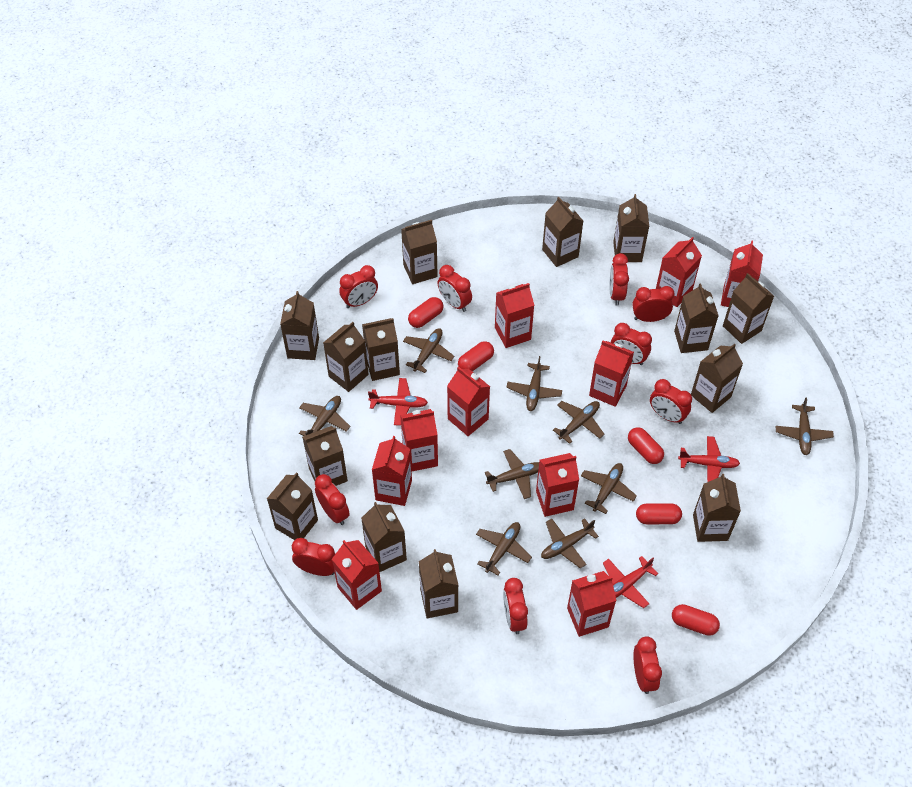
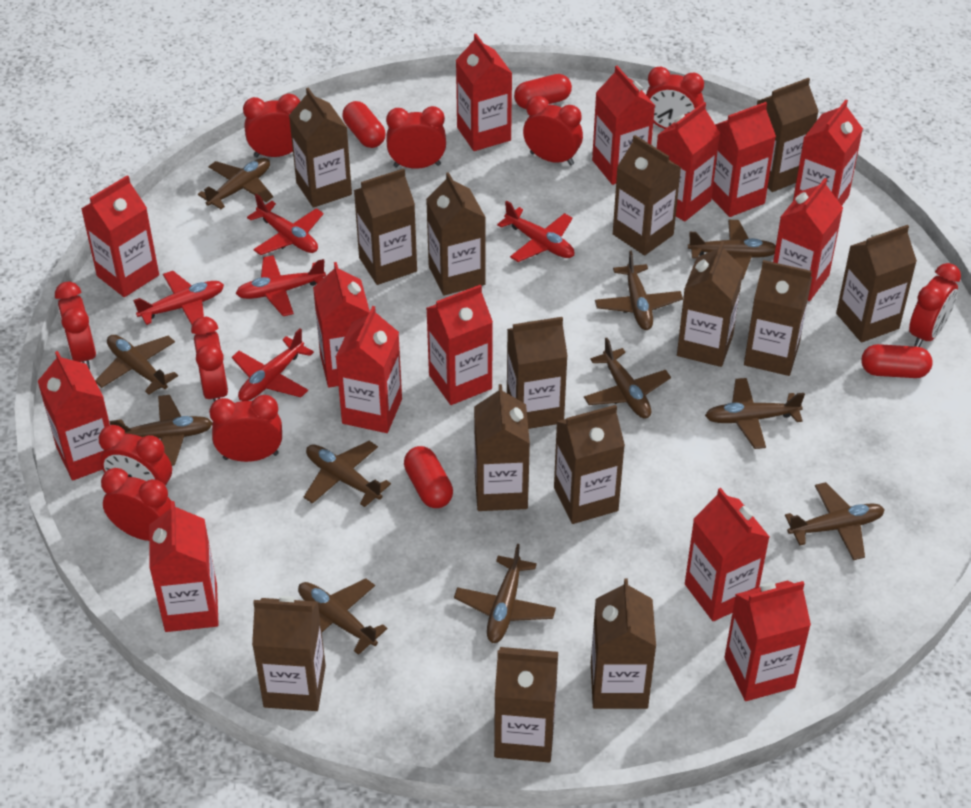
brown plane: [299,396,351,436] [403,328,454,373] [476,522,532,575] [485,449,539,499] [506,356,562,411] [541,518,599,569] [553,401,604,444] [581,463,637,514] [776,397,834,455] = 9 -> [95,335,178,395] [110,395,212,466] [198,158,273,209] [298,578,387,655] [304,441,391,507] [454,544,556,643] [584,338,671,419] [595,251,683,330] [688,220,776,279] [705,378,805,449] [785,482,885,560] = 11
red capsule: [408,297,443,328] [458,341,494,371] [628,427,664,464] [636,503,682,524] [672,604,720,636] = 5 -> [343,101,386,148] [404,446,453,508] [514,74,572,109] [861,344,933,378] = 4
red carton: [332,540,382,610] [372,436,412,506] [400,409,438,471] [447,366,490,436] [495,283,534,348] [536,453,579,517] [567,571,616,637] [589,341,634,407] [656,237,702,307] [721,240,763,307] = 10 -> [38,351,110,481] [81,175,159,297] [149,501,219,632] [313,262,370,388] [336,306,402,433] [426,285,493,405] [456,34,513,151] [592,66,655,185] [657,102,720,221] [685,488,769,621] [712,102,776,217] [724,580,811,701] [773,178,843,301] [793,99,863,205] = 14
red plane: [368,378,428,426] [603,556,658,608] [678,436,740,482] = 3 -> [133,271,224,325] [232,328,314,401] [236,255,326,316] [247,194,324,255] [497,200,575,262] = 5

